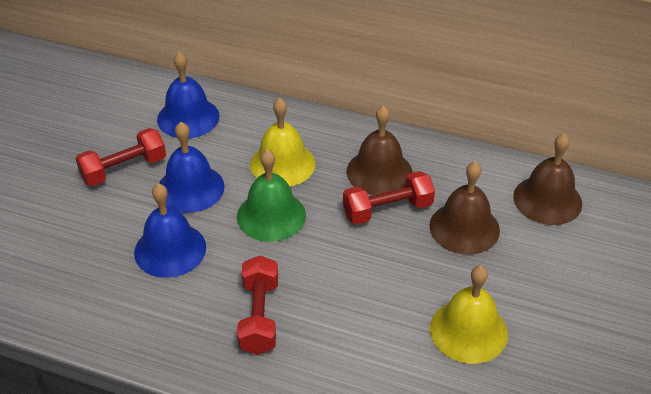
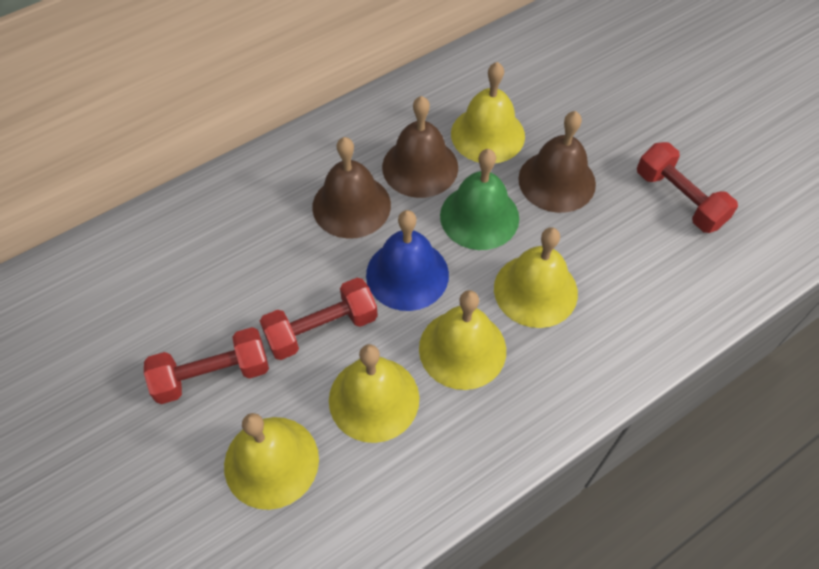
blue bell: [134,183,206,278] [157,52,219,138] [159,122,225,213] = 3 -> [366,210,449,311] = 1
yellow bell: [250,98,315,187] [430,265,508,364] = 2 -> [224,413,319,510] [329,344,419,443] [419,290,506,390] [451,62,525,163] [494,227,578,328] = 5

